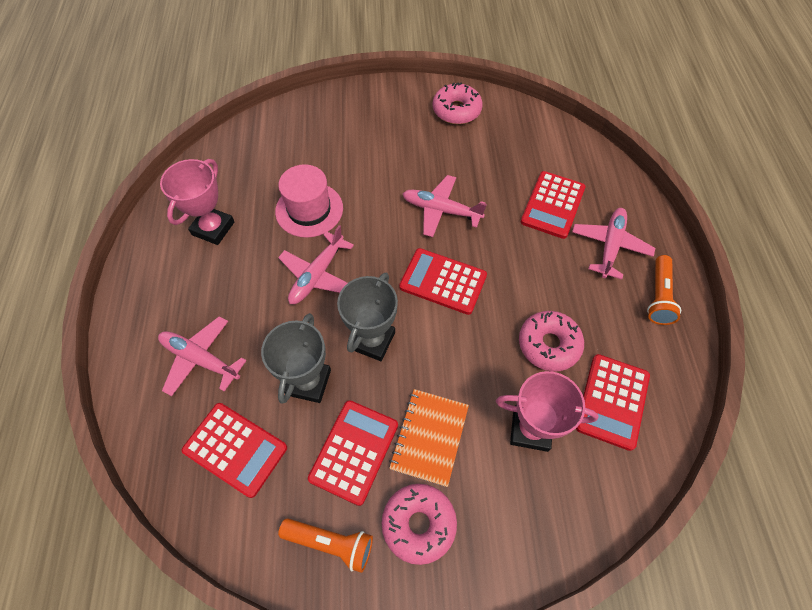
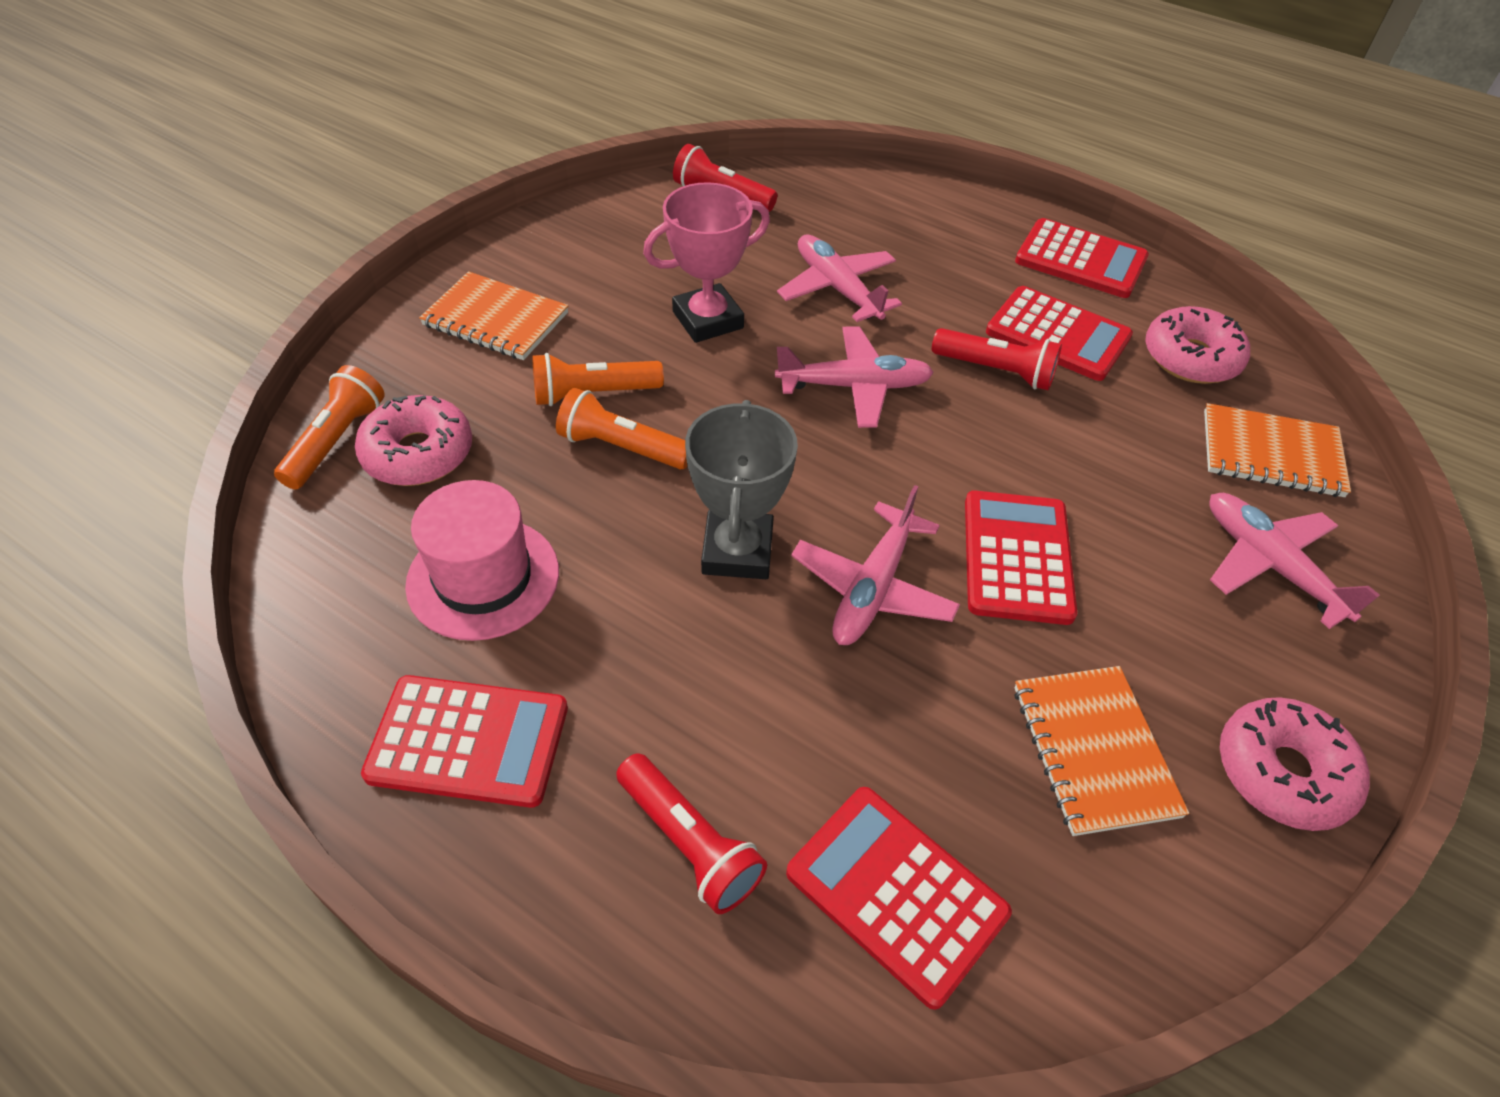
grey trophy: [261,313,331,404] [337,273,398,361] = 2 -> [685,400,798,579] = 1
orange flashlight: [278,518,373,573] [647,255,681,325] = 2 -> [274,365,385,489] [532,353,664,406] [556,388,687,469] = 3
orange notebook: [389,389,469,487] = 1 -> [419,271,568,360] [1014,666,1189,836] [1204,403,1351,497] = 3
pink trophy: [160,159,234,245] [496,371,599,452] = 2 -> [643,182,770,343] = 1
red flashlight: none = 0 -> [616,753,767,914] [673,144,777,212] [932,328,1062,390] = 3

